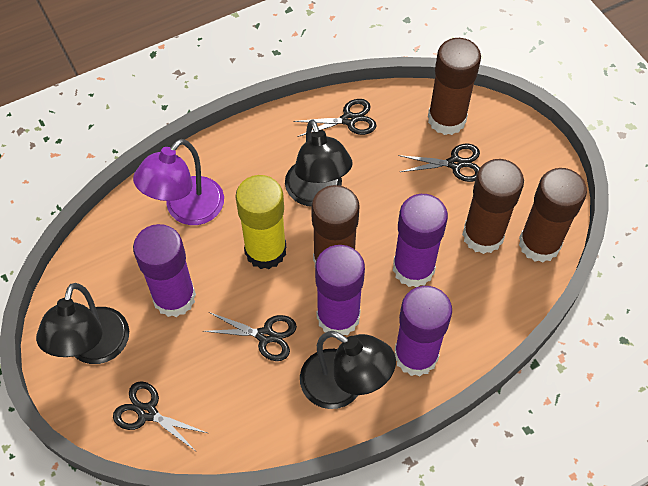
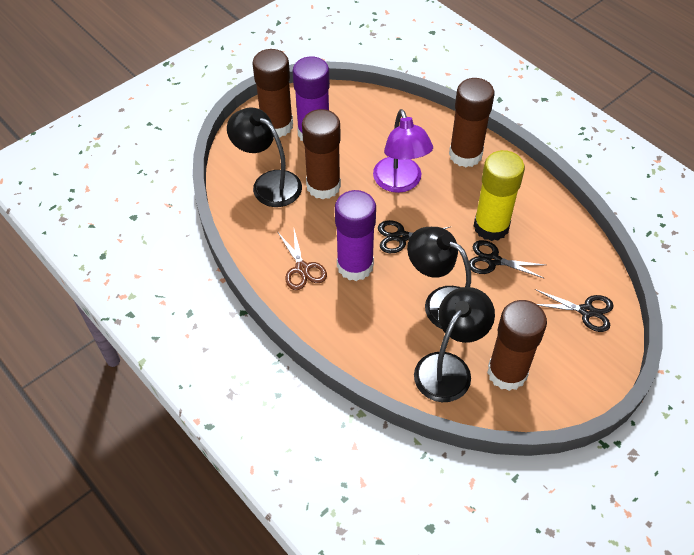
black scissors: [113,381,207,451] [203,312,297,361] [293,99,377,137] [398,144,480,182] = 4 -> [378,220,450,253] [469,240,545,278] [535,289,614,332] = 3
brown scissors: none = 0 -> [278,229,327,290] = 1
purple glue stick: [133,224,196,317] [315,245,365,335] [393,194,448,287] [395,286,452,377] = 4 -> [293,56,330,141] [335,190,376,281] = 2

